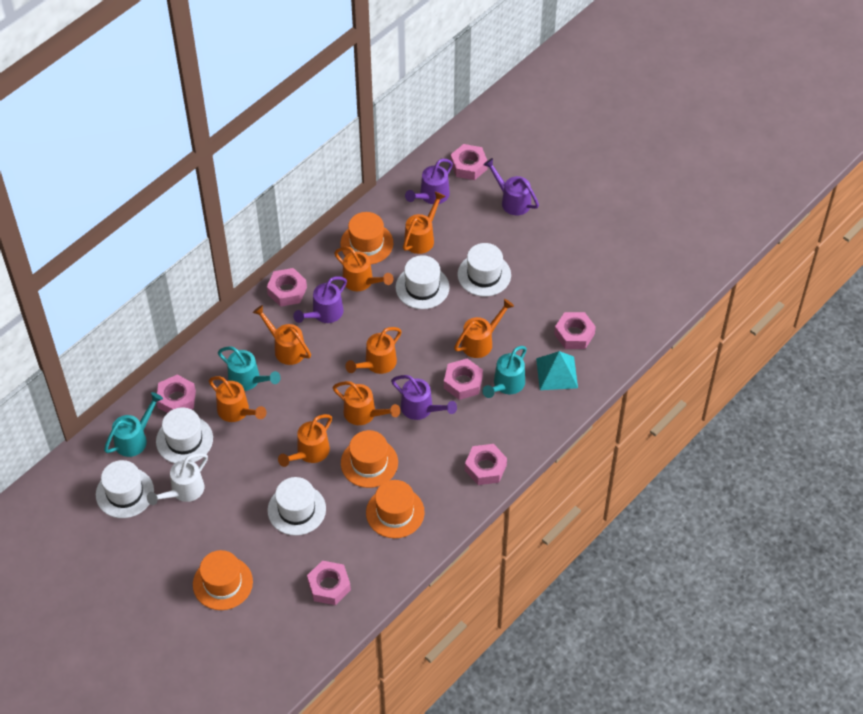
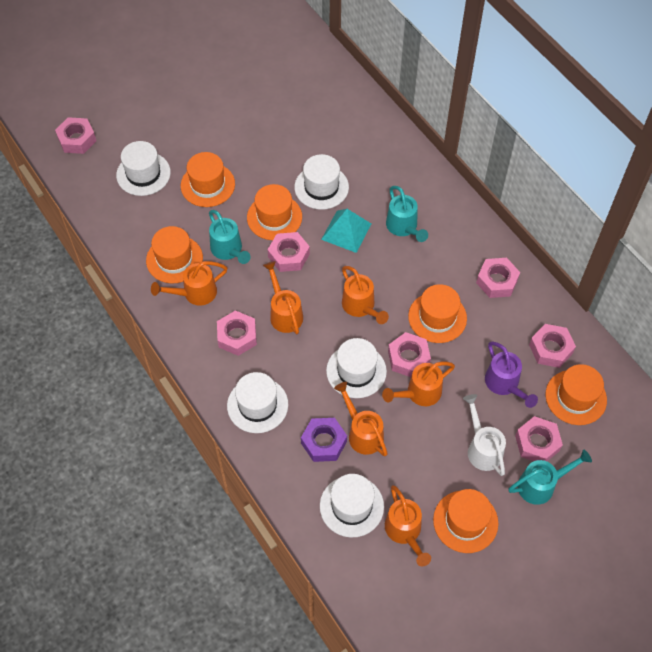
orange hat: [193,550,253,610] [340,212,393,264] [341,430,398,488] [366,480,425,538] = 4 -> [146,226,203,284] [181,152,235,207] [247,184,302,240] [408,284,467,343] [433,489,498,553] [545,364,607,425] = 6
orange watering can: [209,376,267,422] [253,305,311,365] [278,414,332,467] [333,381,400,425] [334,247,393,291] [345,327,402,374] [403,192,446,254] [454,299,514,358] = 8 -> [151,261,227,306] [263,261,303,334] [334,382,388,456] [342,266,389,324] [382,362,455,406] [385,485,431,566] = 6
purple nut: none = 0 -> [301,418,347,462] = 1
purple watering can: [293,276,347,323] [391,375,457,420] [405,159,453,204] [483,158,539,215] = 4 -> [485,341,538,408] = 1

